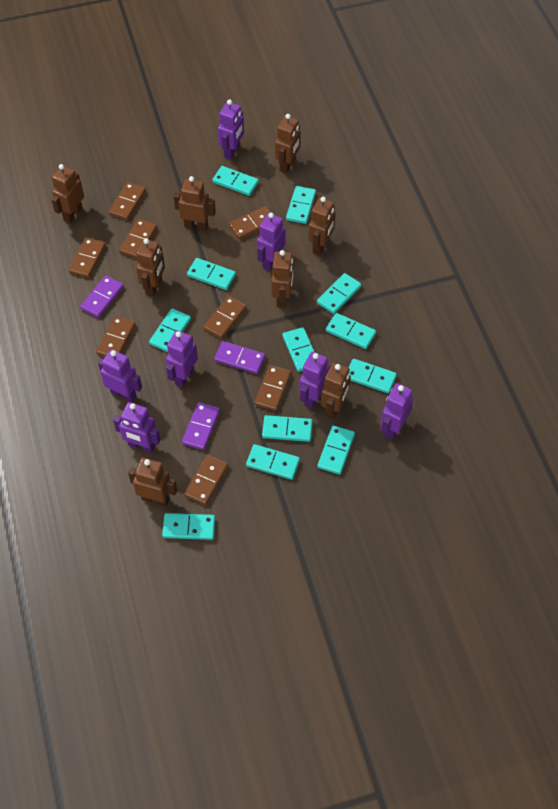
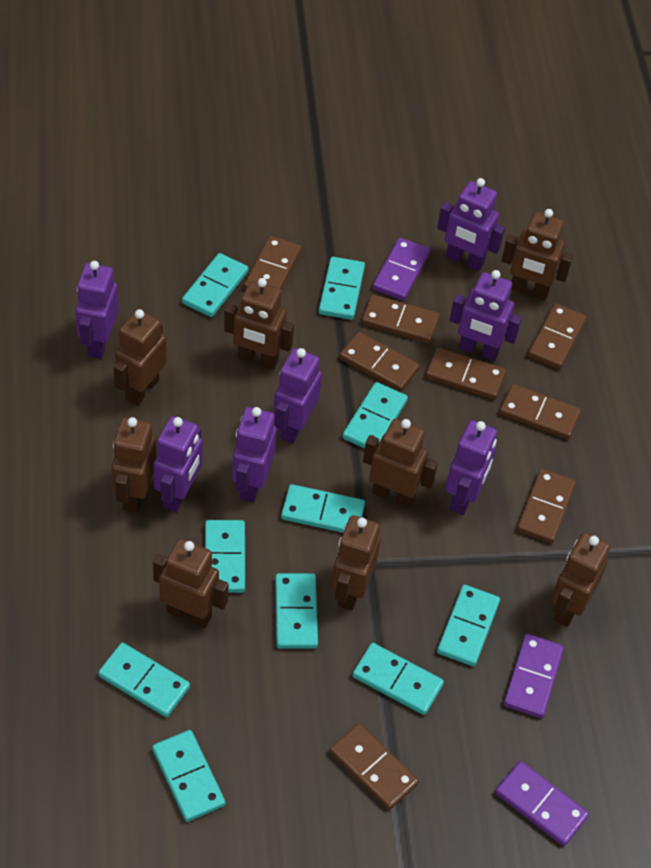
turquoise domino: [149,308,191,352] [162,513,215,540] [187,258,236,290] [212,166,259,196] [246,444,300,480] [262,415,312,442] [282,327,314,372] [286,186,316,224] [317,273,361,314] [317,425,355,475] [326,313,376,349] [349,359,397,393] = 12 -> [98,643,190,717] [152,730,225,822] [182,253,249,317] [205,520,245,593] [275,573,318,649] [281,484,365,533] [319,257,365,320] [342,382,408,448] [352,643,444,715] [437,585,500,666] = 10

